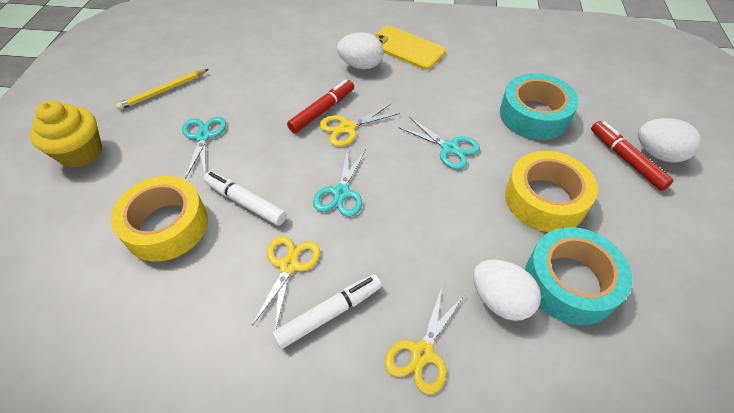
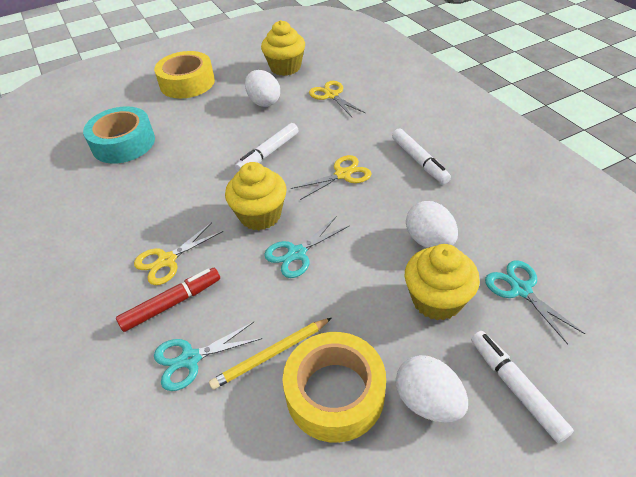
red marker: [287,80,354,133] [591,121,674,191] = 2 -> [116,268,220,332] = 1
turquoise tape: [500,73,579,140] [525,227,632,325] = 2 -> [83,106,155,164] = 1
white marker: [203,171,287,226] [272,274,382,349] = 2 -> [235,123,299,172] [392,128,451,184] [471,331,574,443] = 3
yellow cupcake: [30,100,102,168] = 1 -> [225,162,287,230] [261,20,305,76] [405,244,480,321] = 3
yellow phone: [374,26,446,70] = 1 -> none = 0

